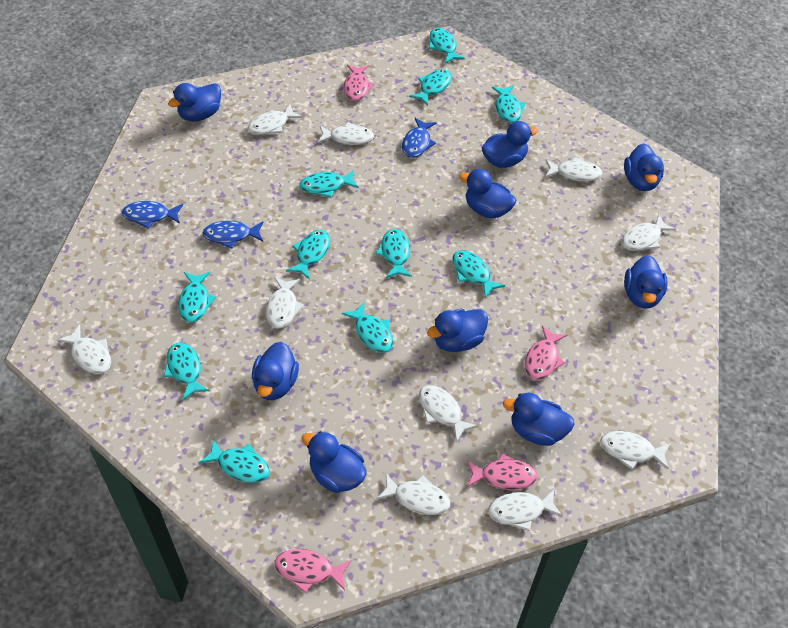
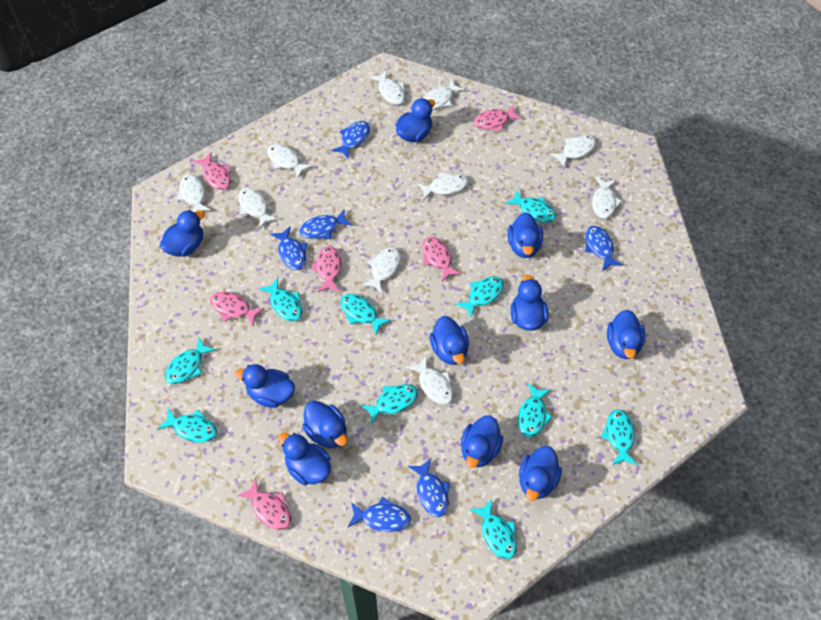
blue duck: [168,83,221,121] [252,342,299,400] [301,431,367,493] [427,309,488,352] [459,169,516,218] [482,121,538,168] [503,393,574,446] [624,143,664,191] [624,255,668,308] = 9 -> [160,210,205,257] [235,364,295,408] [278,433,331,485] [302,400,348,448] [395,98,435,142] [430,316,469,365] [461,415,503,468] [508,212,543,258] [511,275,548,331] [519,446,562,501] [607,310,645,359] = 11
blue fish: [122,201,183,229] [203,221,263,249] [402,118,437,158] = 3 -> [270,226,307,270] [299,210,352,239] [331,121,370,159] [348,497,411,532] [408,459,450,517] [585,226,623,271] = 6
pink fish: [274,549,352,593] [344,65,375,101] [467,453,538,490] [525,326,567,380] = 4 -> [193,152,231,190] [210,292,265,326] [237,478,291,530] [311,246,341,292] [422,237,461,282] [473,105,522,131] = 6
turquoise fish: [164,342,210,401] [178,272,216,323] [199,439,270,483] [286,230,330,279] [299,170,359,198] [342,302,393,353] [375,229,412,278] [409,69,452,106] [429,28,465,64] [452,250,505,298] [492,85,526,123] = 11 -> [157,408,217,443] [165,337,216,384] [259,277,302,321] [340,294,391,335] [361,384,418,424] [456,276,504,319] [470,499,517,559] [505,189,556,223] [517,383,553,437] [601,409,637,465] = 10

